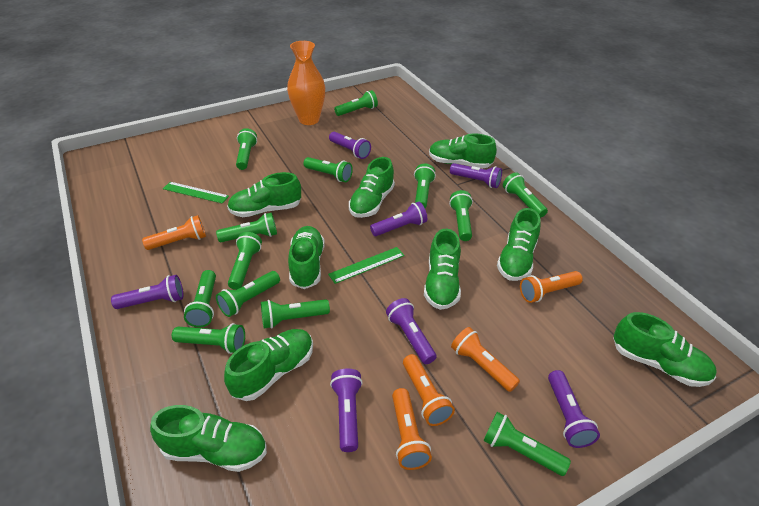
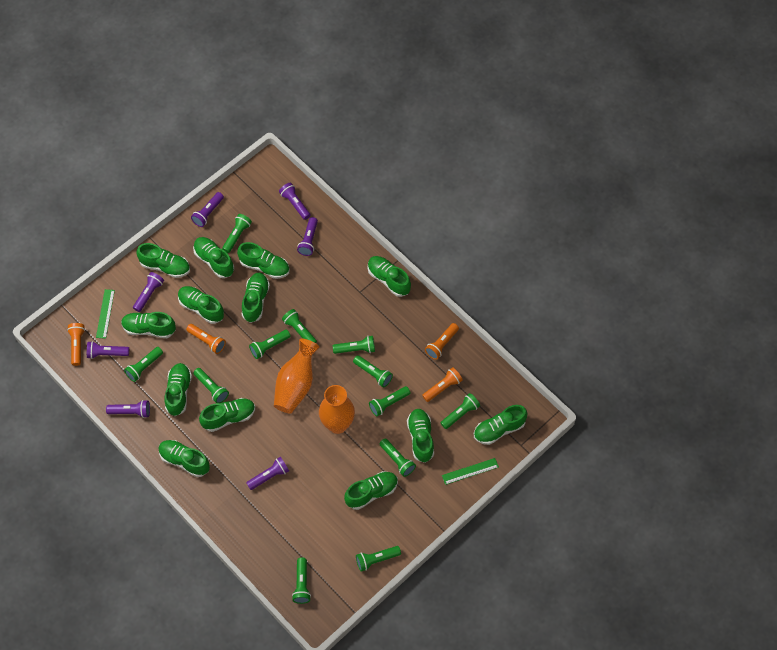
green flashlight: [172,323,245,354] [184,270,216,327] [216,212,277,242] [216,271,280,317] [228,232,262,290] [236,128,257,170] [261,299,330,329] [303,157,353,182] [334,90,378,116] [414,164,436,208] [449,190,473,241] [483,412,571,476] [503,172,548,218] = 13 -> [124,347,163,382] [193,368,229,403] [222,214,252,253] [249,330,290,359] [282,309,317,343] [292,557,311,604] [333,336,375,354] [353,355,393,388] [356,546,401,572] [369,386,410,417] [379,438,416,477] [441,393,480,429] = 12
green shoe: [150,405,267,472] [224,329,313,401] [227,172,301,217] [288,226,325,289] [349,157,395,218] [424,229,461,310] [429,134,497,168] [497,208,540,281] [613,312,717,387] = 9 -> [121,312,176,338] [136,243,190,278] [159,440,210,477] [165,363,192,416] [178,286,224,324] [193,237,234,278] [199,398,255,432] [237,242,290,279] [242,273,270,323] [344,471,398,510] [368,256,411,297] [407,409,434,463] [474,405,528,445] = 13
orange flashlight: [142,215,206,250] [392,388,432,470] [403,354,455,426] [451,327,520,392] [520,271,583,303] = 5 -> [67,323,85,366] [186,324,226,354] [422,367,463,402] [425,323,459,360] = 4
orange vase: [287,41,325,125] = 1 -> [274,338,319,413] [319,385,355,434] = 2

